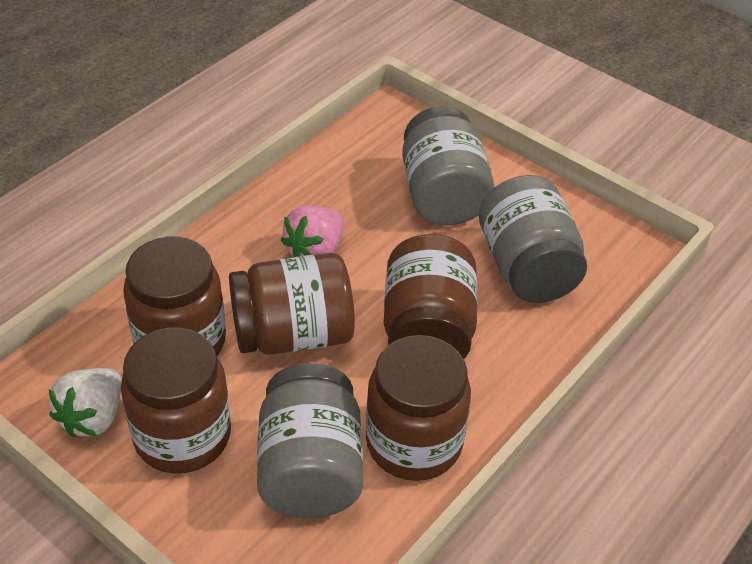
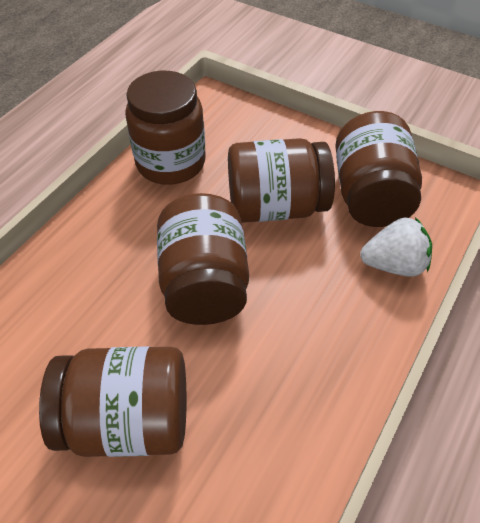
grey jar: [257,363,363,518] [402,106,494,225] [479,175,587,303] = 3 -> none = 0
pink strawberry: [281,206,344,257] = 1 -> none = 0

